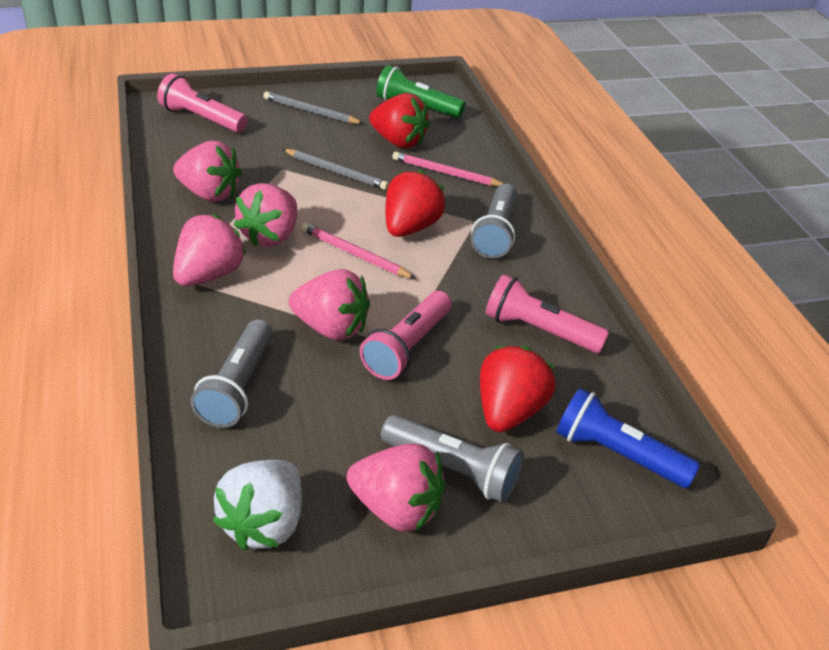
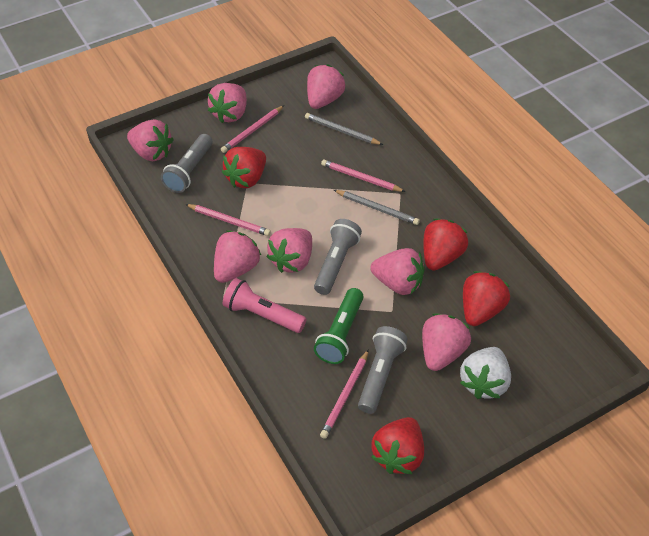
blue flashlight: [556,388,700,488] = 1 -> none = 0
pink flashlight: [157,73,248,133] [360,291,451,380] [485,274,609,353] = 3 -> [223,278,306,333] = 1
pink pencil: [301,223,416,279] [392,152,504,186] = 2 -> [185,204,271,236] [221,105,284,153] [320,349,369,439] [321,160,406,192] = 4
pink strawberry: [173,141,242,202] [173,214,246,286] [234,183,297,247] [289,269,370,341] [347,443,445,532] = 5 -> [127,119,174,161] [208,83,247,123] [214,230,261,283] [266,228,312,273] [307,64,345,109] [370,248,424,295] [422,313,471,371] = 7
red strawberry: [369,93,430,149] [385,170,445,237] [480,346,555,432] = 3 -> [222,147,266,188] [371,417,424,474] [423,219,468,271] [463,271,510,326] = 4

